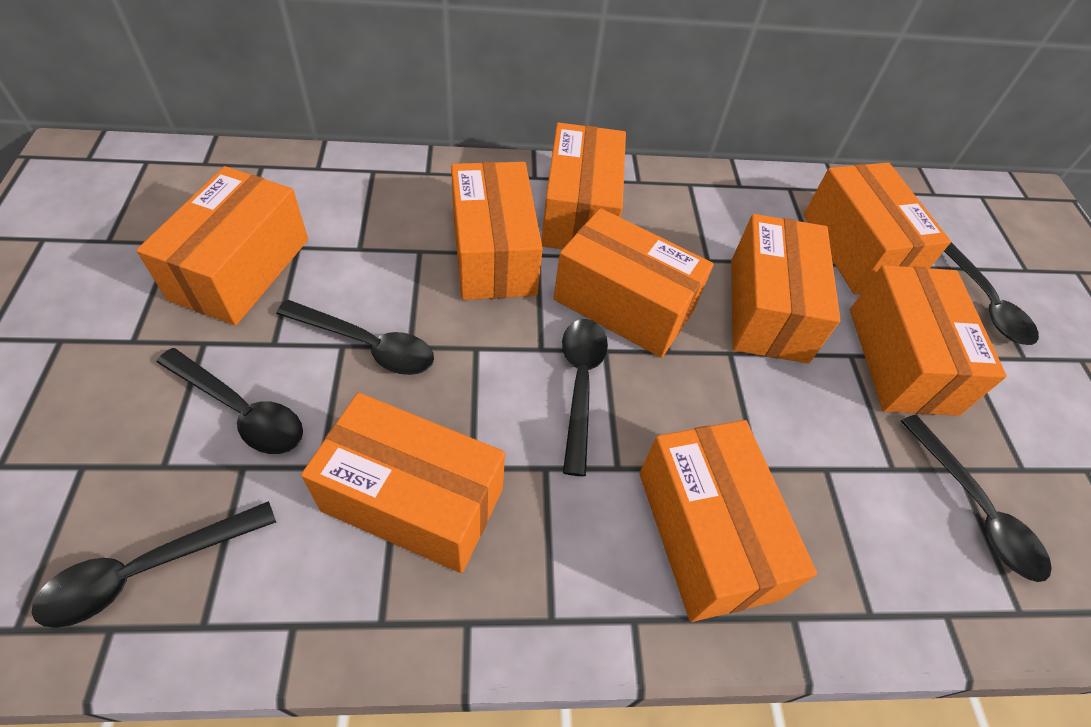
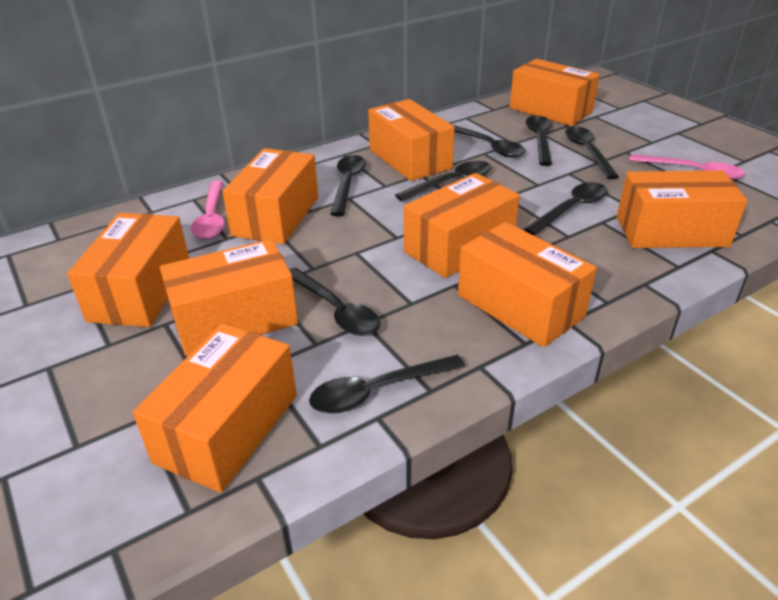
black spoon: [32,501,276,628] [156,348,303,454] [276,300,434,375] [562,319,608,476] [901,415,1052,582] [944,242,1039,345] = 6 -> [289,267,380,336] [309,355,465,414] [330,155,366,216] [395,161,492,201] [451,124,526,158] [524,182,608,235] [525,115,552,166] [565,126,619,179] = 8
pink spoon: none = 0 -> [191,181,225,239] [629,154,745,180] = 2

